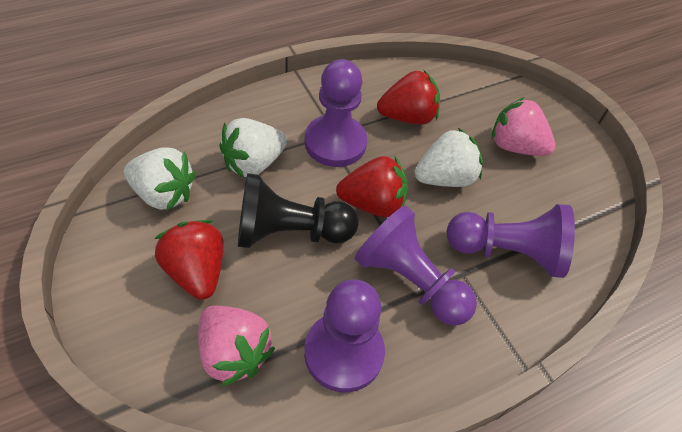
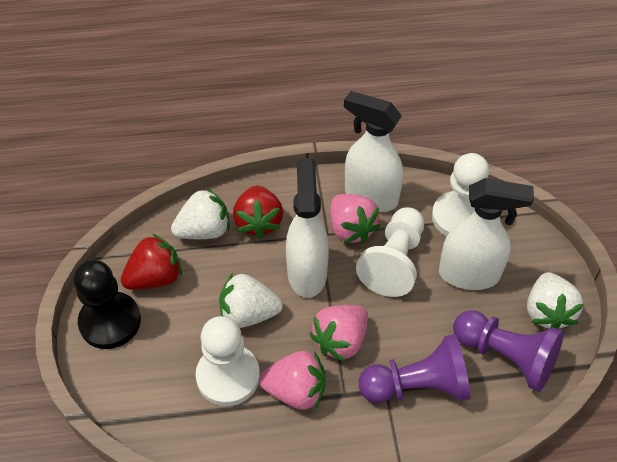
pink strawberry: [198,306,275,386] [492,97,556,156] = 2 -> [259,351,325,409] [309,305,368,362] [330,194,381,244] = 3
purple pawn: [304,59,367,167] [304,279,385,393] [354,205,477,326] [447,204,575,278] = 4 -> [359,334,471,403] [453,310,564,392] = 2
red strawberry: [155,220,224,300] [336,156,408,217] [377,70,440,125] = 3 -> [121,234,182,290] [233,185,283,239] = 2
white pawn: none = 0 -> [196,316,260,406] [356,207,424,297] [432,153,489,236] = 3
white spray bottle: none = 0 -> [286,158,329,298] [344,91,403,212] [439,178,534,290] = 3

